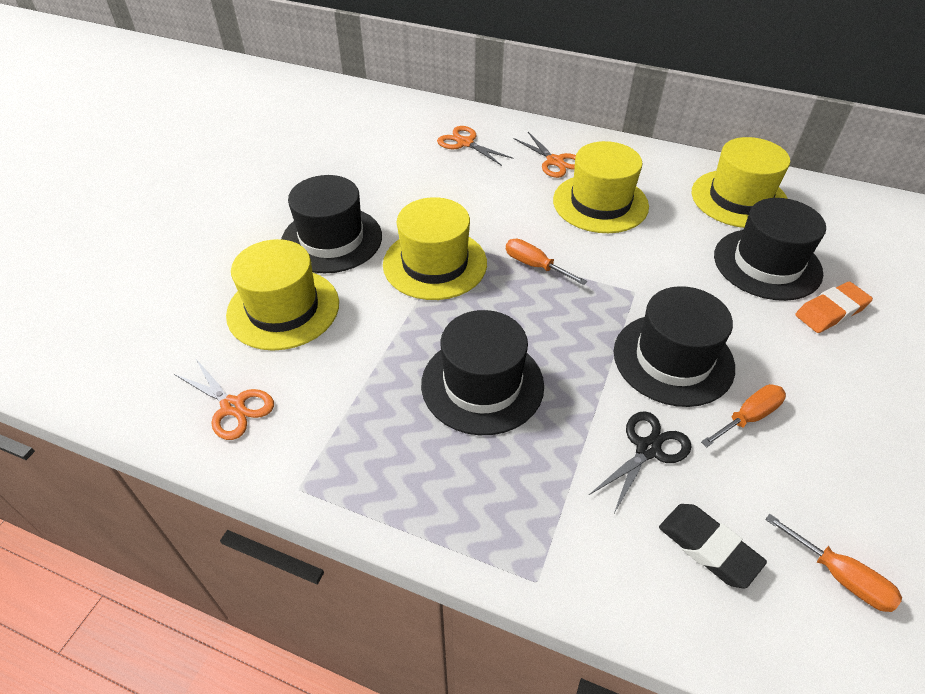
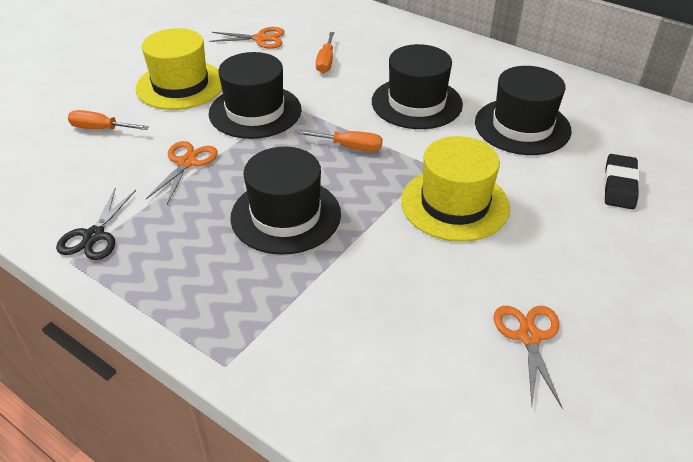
orange eraser: [795,282,873,333] = 1 -> none = 0
yellow hat: [226,239,339,351] [383,197,487,300] [553,141,649,233] [692,137,790,228] = 4 -> [136,28,222,110] [401,136,510,242] = 2

